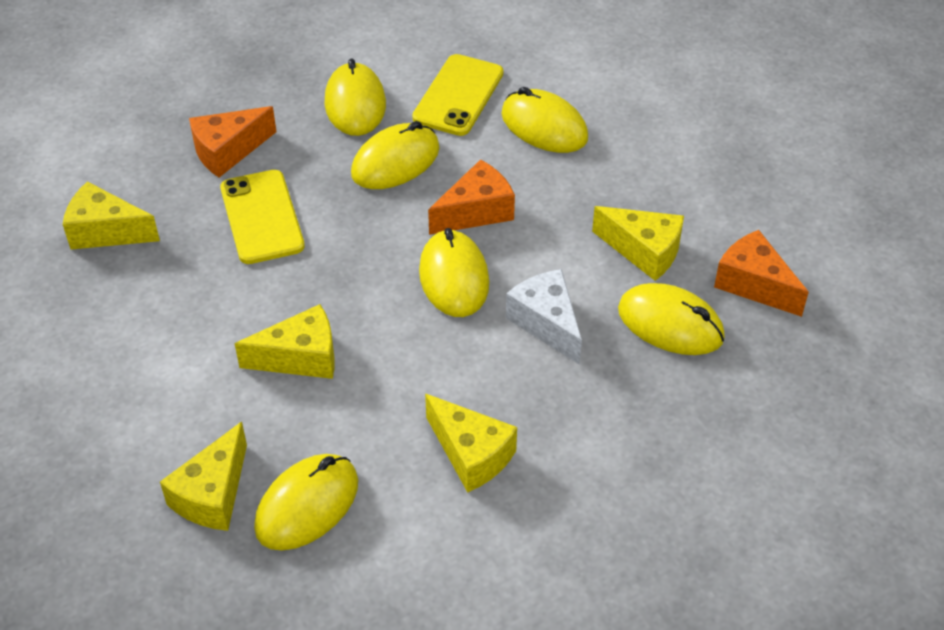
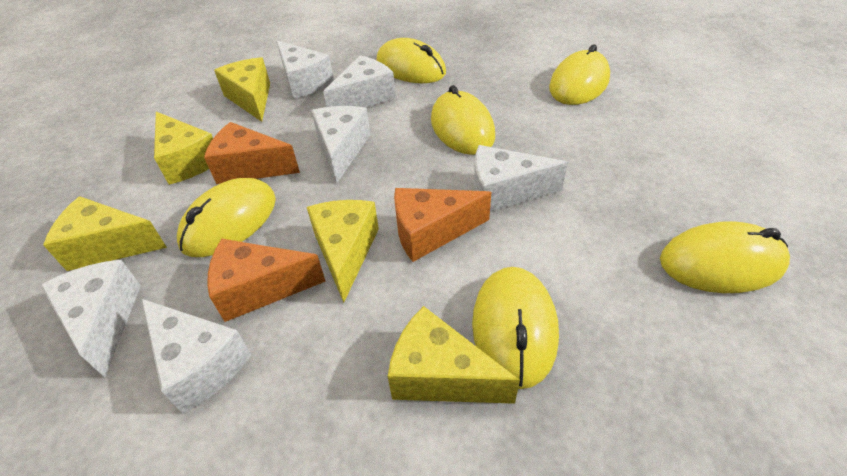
white cheese: [506,269,582,365] = 1 -> [40,260,141,377] [142,299,251,414] [277,41,334,99] [311,106,370,183] [323,55,396,107] [474,145,568,212] = 6
yellow phone: [220,170,305,264] [412,54,503,136] = 2 -> none = 0

